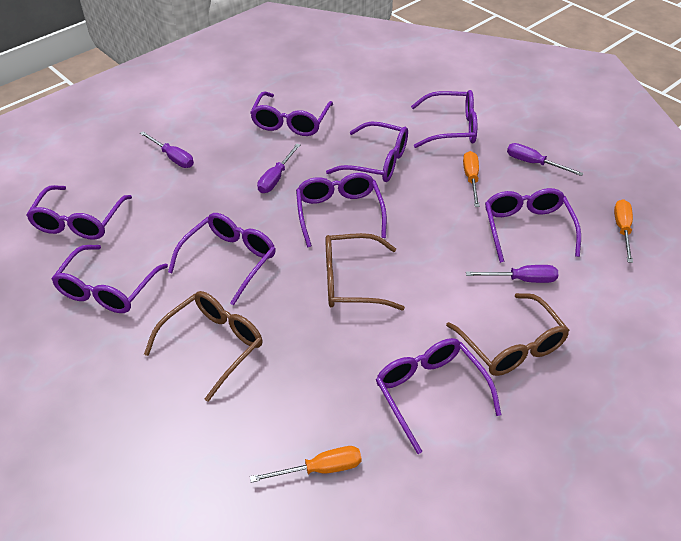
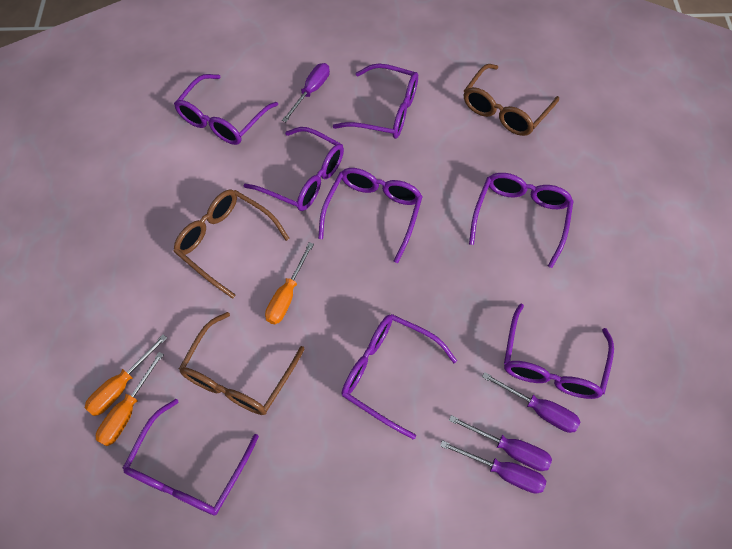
purple glasses: [26,185,132,240] [52,245,168,313] [168,213,276,305] [250,92,333,136] [296,173,387,247] [326,121,408,182] [376,338,501,454] [411,90,477,148] [485,188,581,263] = 9 -> [122,399,259,516] [174,74,278,145] [243,127,344,211] [318,168,423,263] [333,63,418,139] [341,314,457,440] [469,173,573,268] [504,304,614,399] = 8

